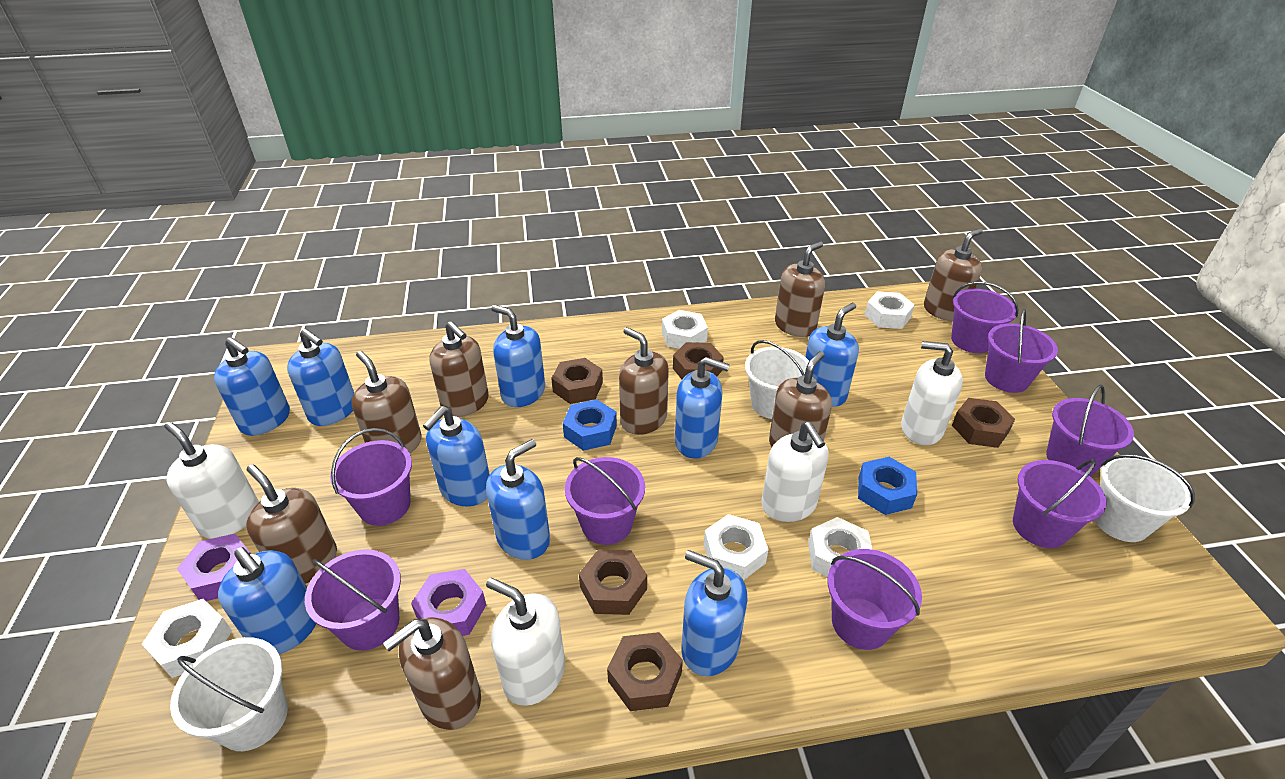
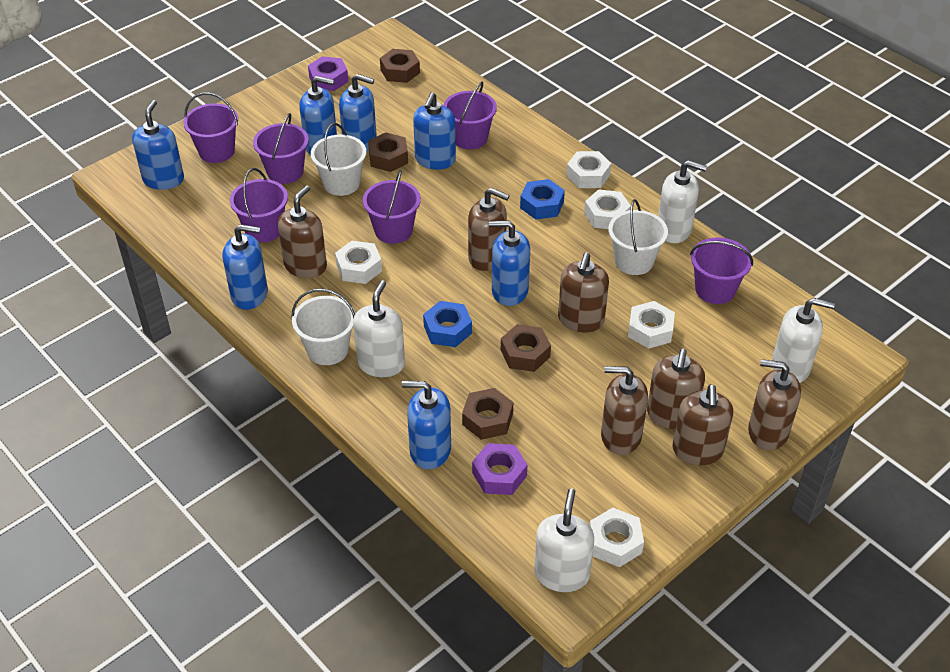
blue soap dispenser: [214,337,290,436] [218,547,316,654] [287,329,354,426] [423,406,490,506] [486,439,550,560] [491,305,545,407] [675,357,730,459] [681,550,748,676] [805,303,859,407] = 9 -> [132,100,184,190] [222,224,268,310] [299,76,337,155] [339,74,377,152] [402,381,451,469] [413,92,456,170] [489,220,530,306] = 7
brown nut: [551,358,603,404] [579,549,647,615] [607,632,683,711] [673,342,724,379] [952,398,1015,448] = 5 -> [368,133,408,172] [380,49,420,83] [462,388,513,440] [501,324,551,372] = 4
brown soap dispenser: [246,464,337,584] [352,351,422,453] [383,617,481,730] [429,321,489,417] [619,327,669,435] [769,351,832,447] [775,242,825,337] [924,229,983,321] = 8 -> [278,185,327,278] [468,188,510,271] [558,252,609,332] [601,366,648,455] [647,349,705,429] [672,384,733,465] [748,359,801,450] = 7
purple bucket: [305,549,401,651] [330,428,412,526] [565,457,645,545] [828,549,922,650] [951,282,1019,353] [985,309,1058,393] [1013,459,1107,548] [1046,385,1134,476] = 8 -> [183,92,238,163] [230,168,288,243] [253,113,309,184] [363,170,421,244] [443,81,497,150] [690,238,753,304] = 6

